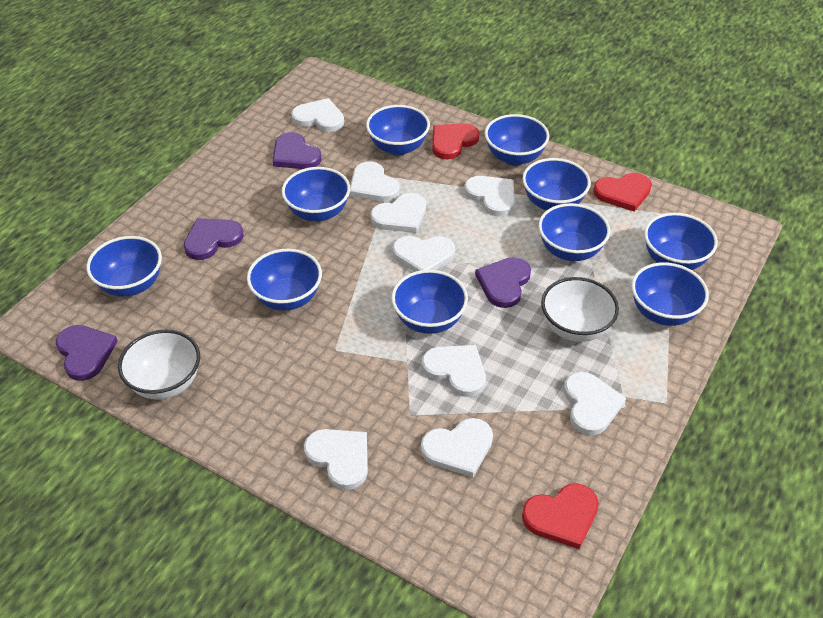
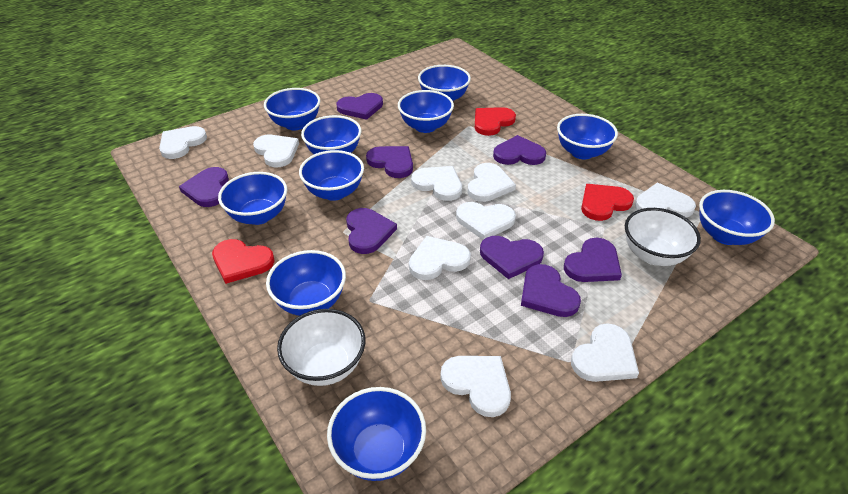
purple heart: [56,325,118,381] [184,218,244,260] [273,132,322,169] [475,257,531,308] = 4 -> [179,167,229,207] [336,93,383,120] [346,208,397,254] [366,146,413,178] [480,236,544,279] [493,135,546,165] [521,264,581,317] [564,238,622,282] = 8

